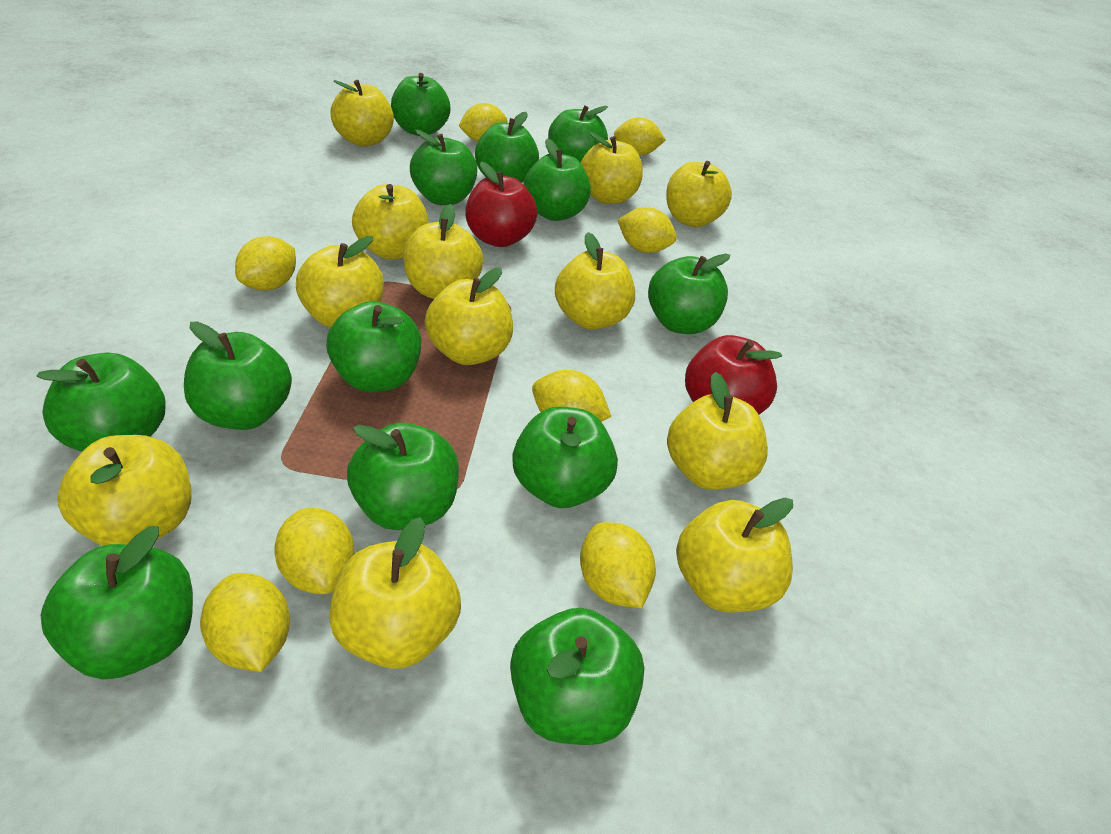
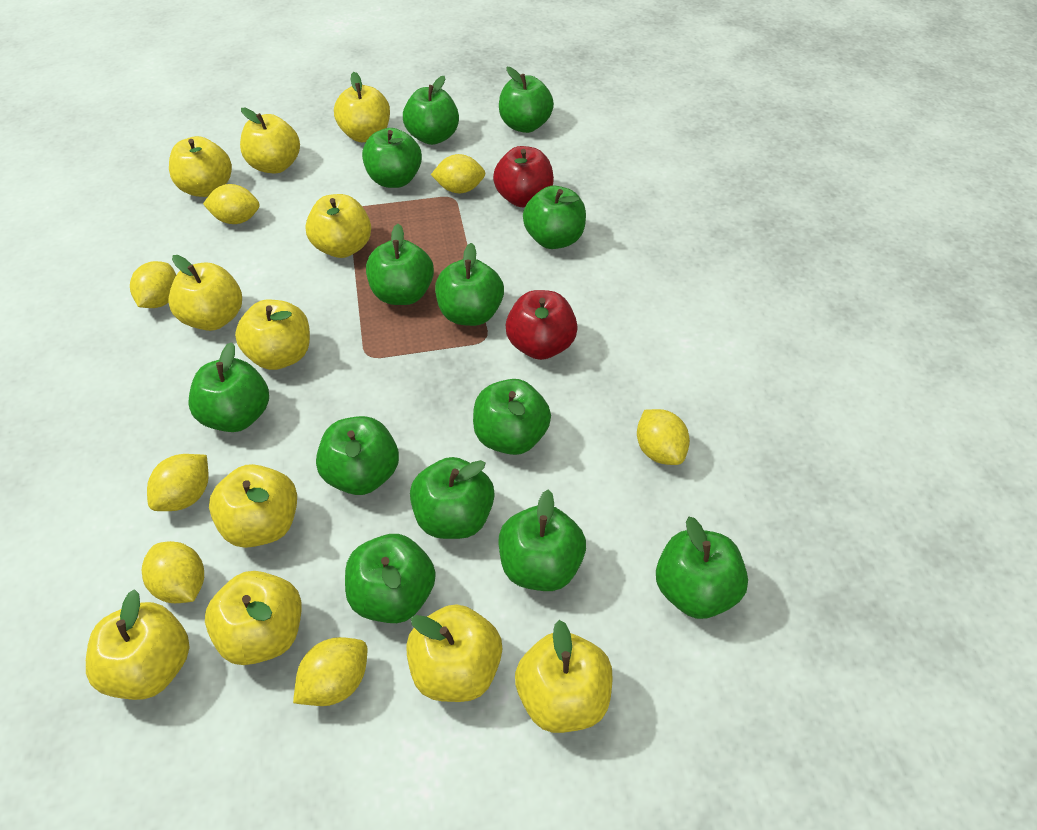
yellow apple: [57,435,191,546] [296,236,384,328] [329,517,461,669] [330,80,394,147] [352,184,429,260] [403,204,483,299] [425,268,513,365] [555,232,635,330] [581,132,643,204] [666,161,732,227] [667,372,768,490] [676,498,793,613] = 12 -> [86,589,190,700] [168,255,242,331] [169,136,232,197] [205,571,302,665] [209,464,297,548] [235,300,310,370] [240,108,300,173] [305,194,371,258] [334,72,390,142] [406,604,502,702] [515,620,613,733] = 11
yellow lemon: [200,573,290,672] [235,236,296,290] [274,508,354,594] [459,103,507,141] [532,370,611,422] [580,522,656,608] [614,117,666,156] [618,207,677,253] = 8 -> [130,261,176,308] [142,541,204,603] [147,454,209,511] [203,184,260,224] [293,637,367,706] [431,154,485,193] [637,409,690,465] = 7

